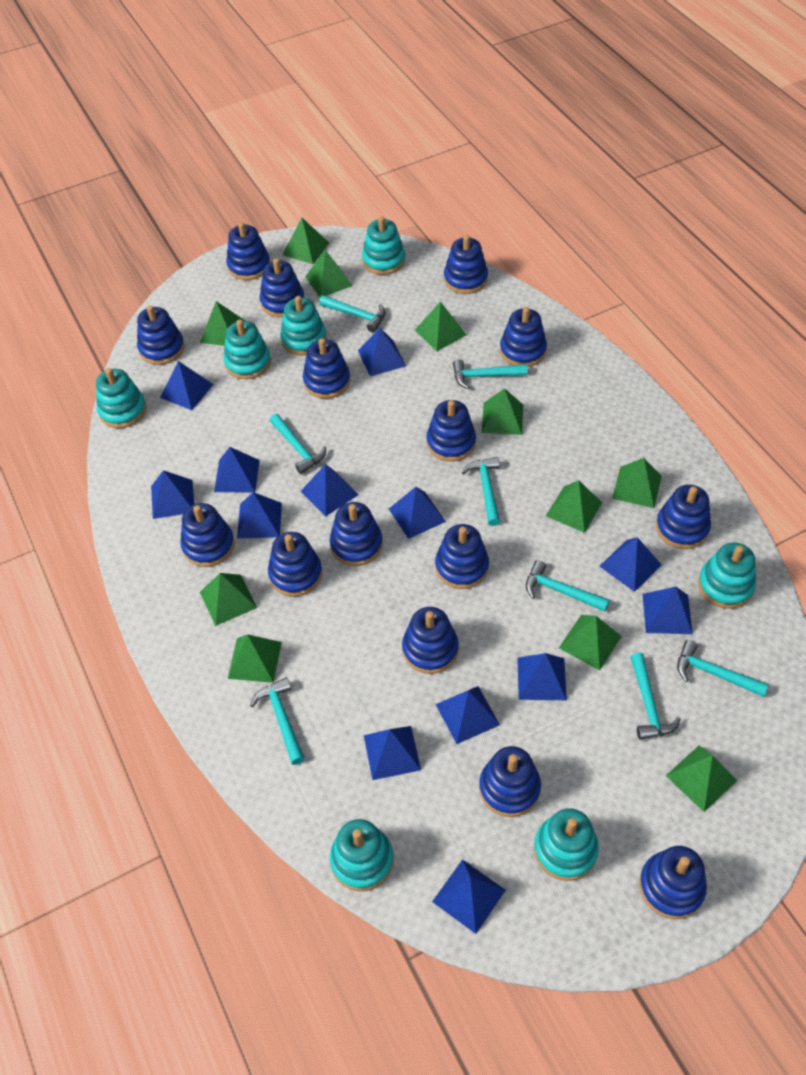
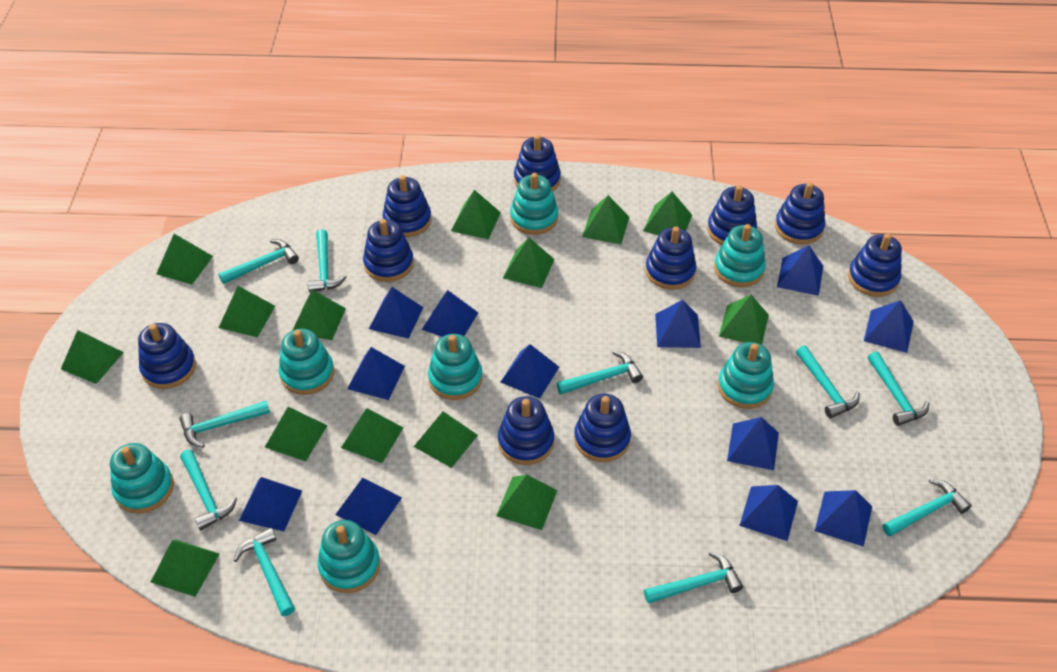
blue pyramid: [151,470,194,519] [160,361,214,410] [214,447,260,492] [237,492,282,539] [301,464,359,517] [358,328,406,376] [364,726,421,780] [389,487,446,539] [432,859,506,934] [436,686,500,744] [517,653,567,700] [599,537,662,592] [643,587,693,634] = 13 -> [239,477,302,531] [335,478,402,535] [347,347,405,400] [369,287,424,339] [422,290,478,337] [500,344,559,399] [655,300,701,348] [727,417,779,470] [739,485,798,541] [777,245,823,296] [815,490,872,547] [864,300,914,353] = 12
blue stacking toy: [137,305,185,365] [180,503,235,567] [226,222,270,280] [259,258,304,317] [268,532,322,597] [303,338,350,399] [329,502,383,566] [402,607,459,674] [426,400,476,462] [435,524,489,589] [444,235,488,294] [479,746,541,817] [500,307,547,367] [639,846,707,919] [656,485,711,549] = 15 -> [138,323,196,389] [363,219,414,282] [382,175,432,237] [498,396,554,465] [514,135,561,191] [574,394,631,462] [645,227,696,290] [707,185,757,245] [775,182,825,245] [848,234,902,297] = 10
green pyramid: [200,301,245,346] [200,573,257,626] [228,634,282,683] [282,218,329,264] [305,250,353,297] [415,301,467,351] [482,388,523,435] [546,480,602,533] [559,615,622,671] [612,458,662,508] [666,746,738,812] = 11 -> [61,330,124,384] [151,540,219,597] [156,234,213,285] [218,286,275,337] [265,407,328,461] [292,290,346,340] [341,408,403,463] [414,411,478,468] [451,190,501,240] [496,475,557,530] [503,237,555,288] [582,195,629,245] [643,192,692,235] [719,295,769,345] = 14
turquoise hammer: [250,677,305,765] [270,414,326,474] [319,295,386,333] [453,359,528,389] [462,457,500,526] [526,560,610,612] [630,653,681,740] [677,640,769,697] = 8 -> [179,400,270,448] [180,450,237,530] [218,239,299,284] [233,527,295,616] [308,229,347,292] [557,351,643,394] [644,552,743,604] [796,346,860,418] [868,351,930,426] [883,479,972,536] = 10

